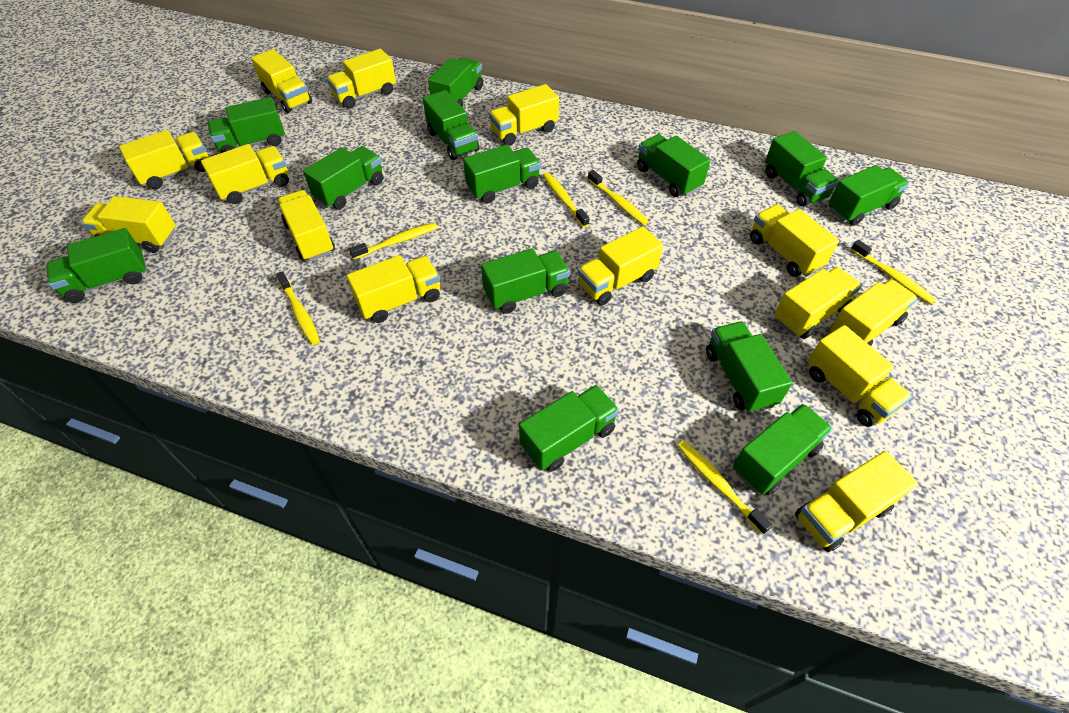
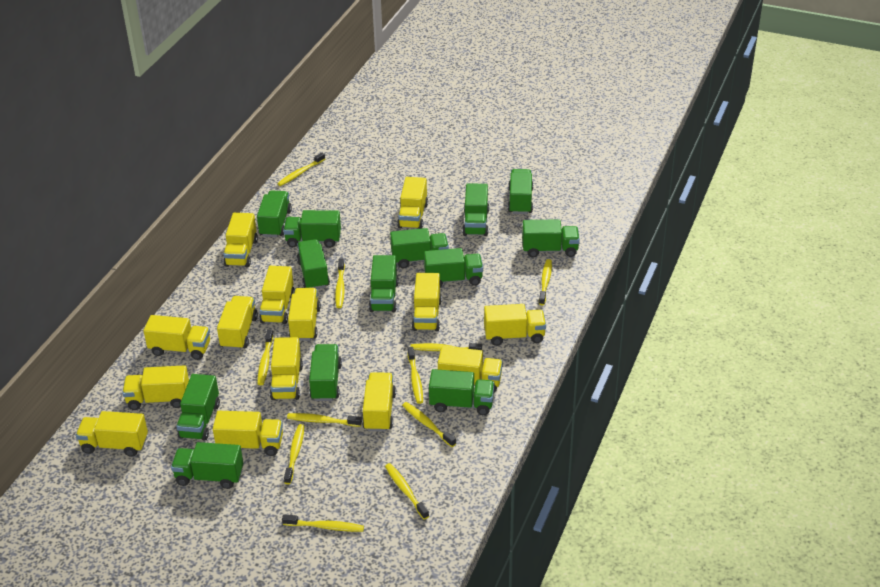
yellow toothbrush: [276,271,320,345] [349,222,437,260] [543,172,589,227] [588,170,649,225] [677,440,773,535] [851,240,936,304] = 6 -> [258,330,273,385] [277,152,325,186] [282,514,364,532] [284,424,304,484] [287,413,362,427] [335,258,345,308] [385,463,429,520] [402,402,456,447] [407,347,423,404] [410,343,482,351] [539,259,552,305] = 11

